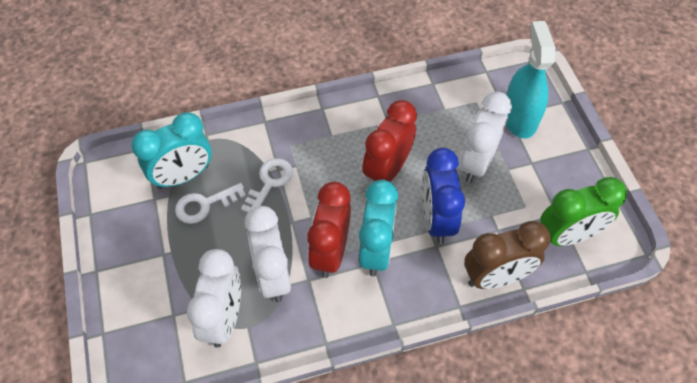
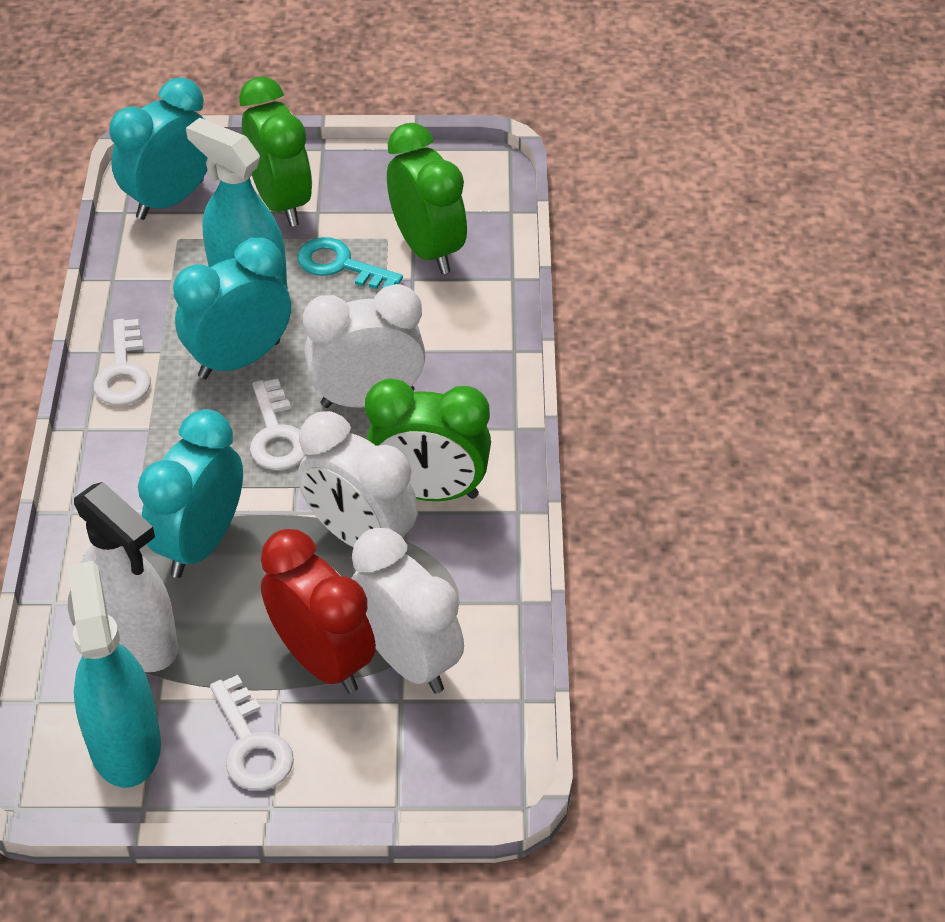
blue clock: [422,148,465,244] = 1 -> none = 0
brown clock: [464,221,550,289] = 1 -> none = 0
green clock: [540,177,627,246] = 1 -> [239,77,312,227] [365,378,491,501] [387,123,467,274] = 3
red clock: [307,182,351,278] [362,100,417,182] = 2 -> [261,529,376,693] = 1
turquoise clock: [131,112,212,189] [359,180,398,277] = 2 -> [109,77,207,220] [138,409,243,578] [173,237,291,379] = 3
turquoise key: none = 0 -> [297,237,403,289] = 1
turquoise spray bottle: [506,21,556,139] = 1 -> [67,561,161,788] [186,118,288,290] = 2
white key: [175,183,246,224] [241,158,293,213] = 2 -> [93,319,151,406] [210,675,294,790] [250,379,306,470] = 3
white spray bottle: none = 0 -> [74,482,178,672] = 1

